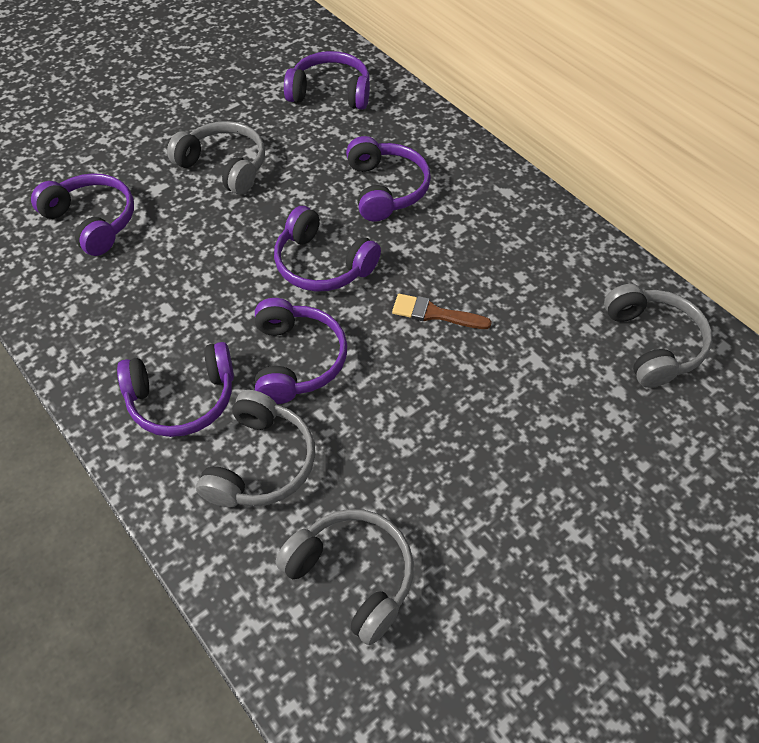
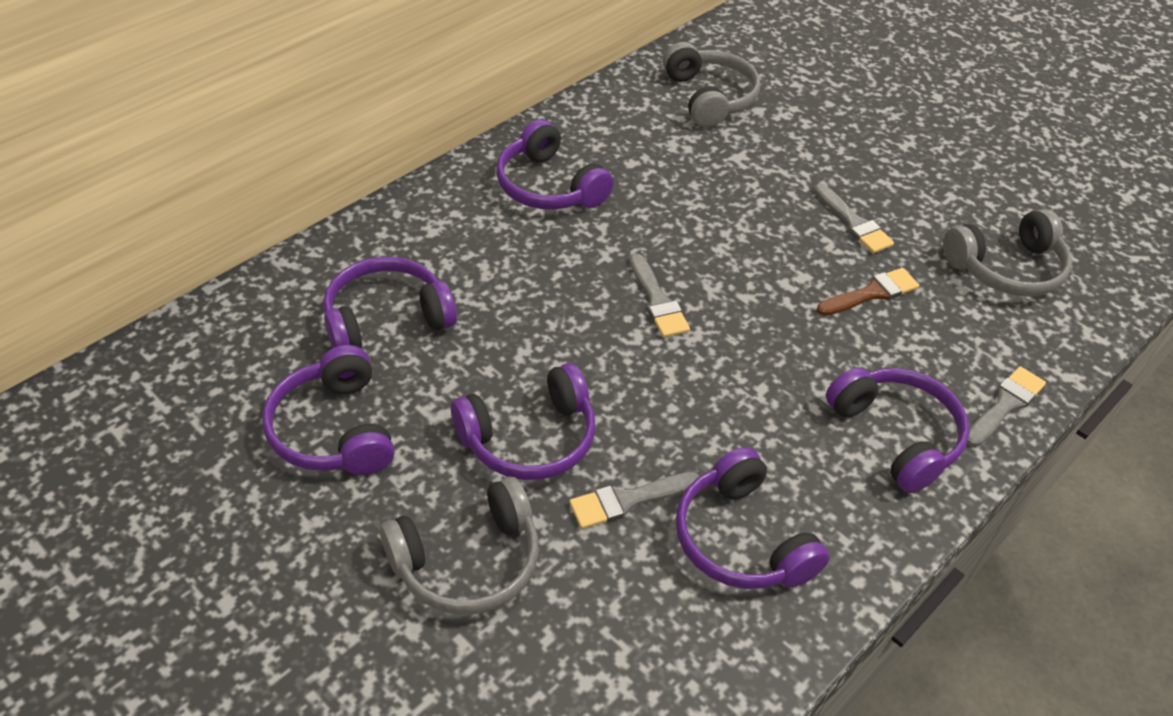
grey brush: none = 0 -> [569,472,699,529] [630,254,690,337] [814,183,894,253] [967,366,1046,447] = 4
grey headphones: [167,121,265,195] [196,390,315,508] [276,509,414,645] [604,284,712,388] = 4 -> [380,477,539,615] [663,42,760,127] [943,209,1072,297] = 3

